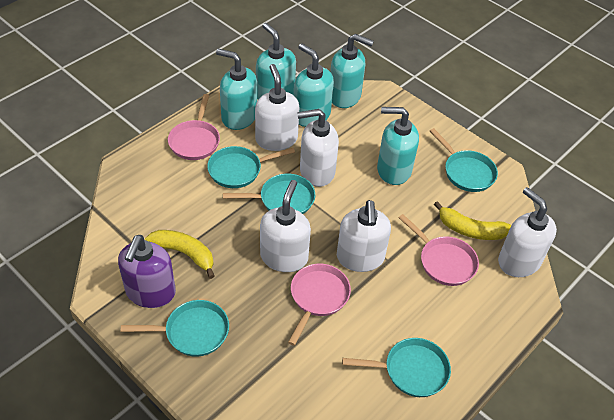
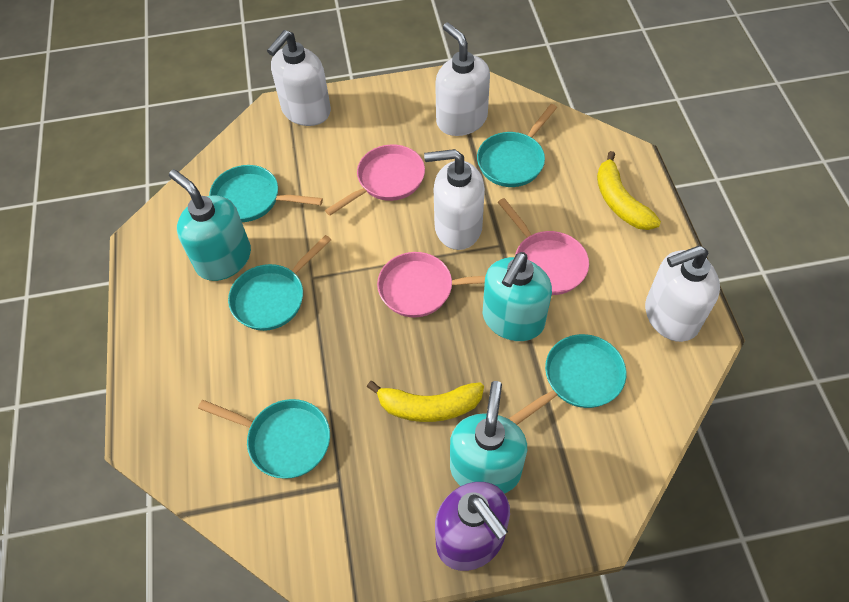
turquoise soap dispenser: [216,49,257,130] [256,23,296,100] [294,43,334,127] [330,34,374,108] [377,107,419,185] = 5 -> [169,169,251,281] [450,381,527,494] [483,252,552,341] = 3
white soap dispenser: [255,64,300,151] [260,180,311,272] [297,109,339,187] [337,200,391,272] [498,187,557,277] = 5 -> [267,30,331,126] [424,149,485,250] [435,22,490,136] [645,246,720,342] = 4

